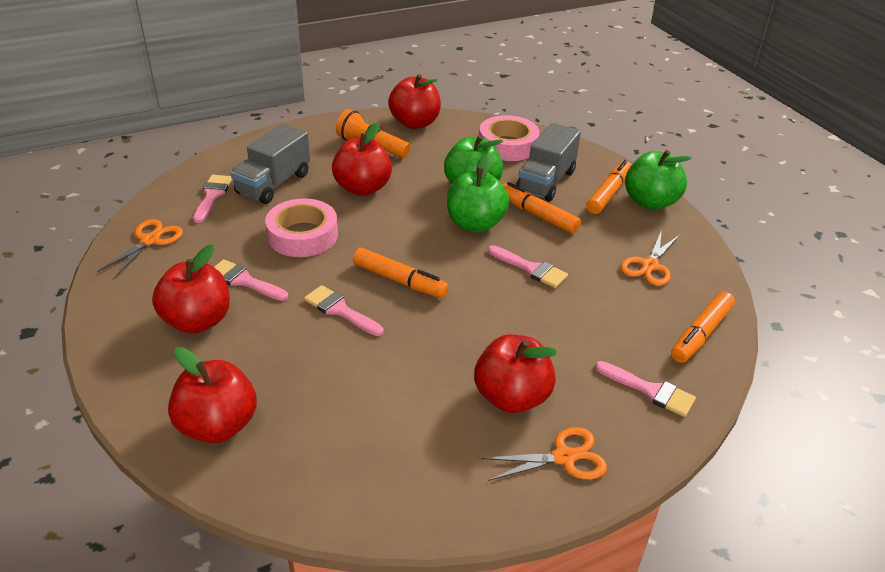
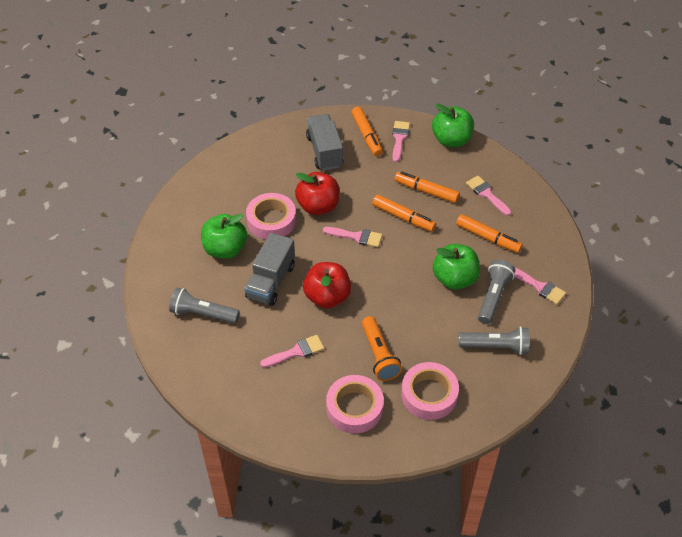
grey flashlight: none = 0 -> [169,288,240,323] [459,326,529,355] [478,260,515,324] = 3
orange scissors: [97,219,183,279] [481,427,607,481] [621,230,680,286] = 3 -> none = 0
pink tape: [265,198,338,257] [479,115,539,161] = 2 -> [246,193,296,240] [326,375,384,434] [401,362,459,420] = 3
red apple: [152,244,230,333] [168,347,257,443] [332,123,392,196] [388,74,441,129] [474,334,557,413] = 5 -> [295,172,340,215] [303,262,351,308] = 2

